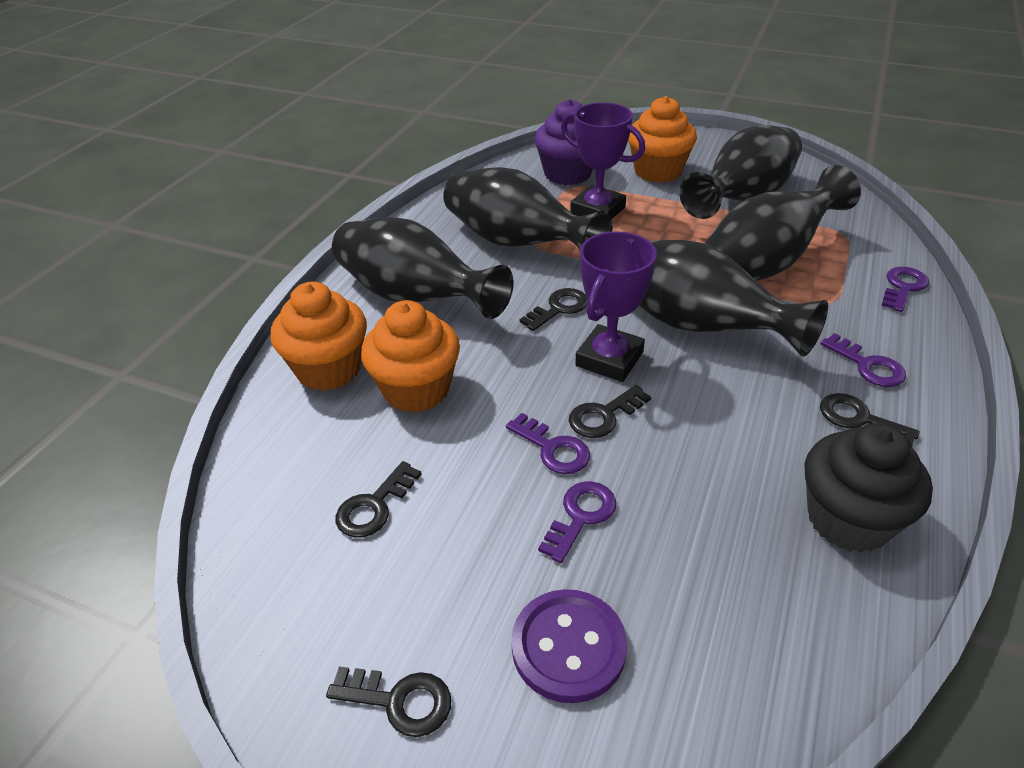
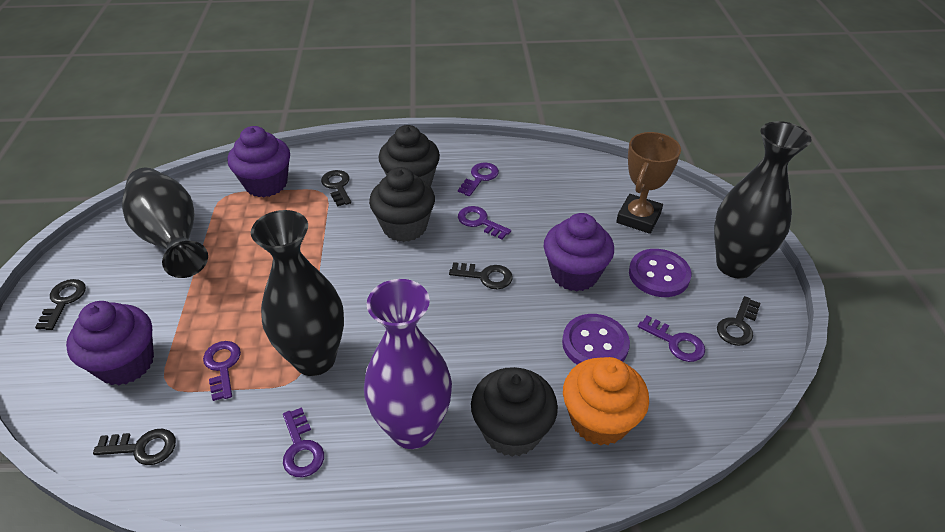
black cupcake: [804,423,933,552] = 1 -> [369,167,435,242] [379,125,440,187] [471,367,558,457] = 3
black vase: [332,217,514,319] [443,167,613,250] [639,240,828,357] [680,125,802,219] [705,165,861,281] = 5 -> [122,168,208,278] [251,210,344,376] [714,121,811,279] = 3
brown trophy: none = 0 -> [616,132,681,234] = 1
orange cupcake: [270,282,367,391] [361,300,460,413] [628,96,697,183] = 3 -> [563,357,649,446] = 1
purple button: [511,589,627,703] = 1 -> [562,314,630,364] [629,249,691,297] = 2
purple cupcake: [534,99,593,185] = 1 -> [66,301,154,385] [228,126,290,197] [544,213,614,291] = 3
purple key: [506,413,590,474] [538,481,616,563] [821,333,906,387] [881,267,929,312] = 4 -> [203,341,241,401] [283,407,324,477] [458,162,499,196] [458,206,511,239] [638,316,705,362] = 5
purple trophy: [561,102,645,219] [575,231,657,382] = 2 -> none = 0
purple vase: none = 0 -> [364,279,452,449] = 1

